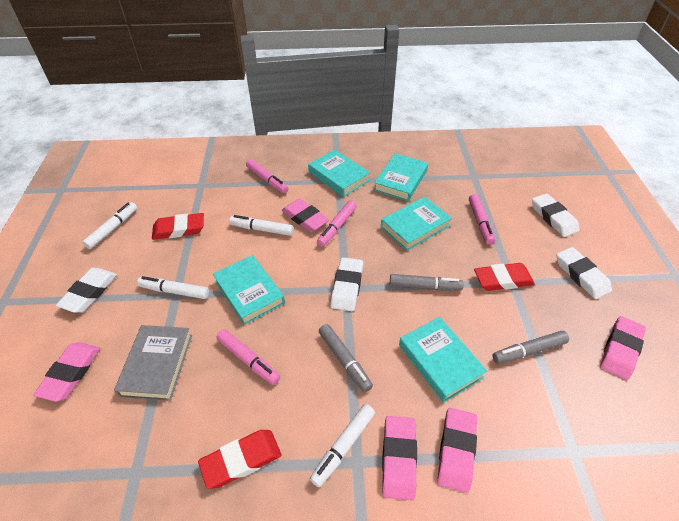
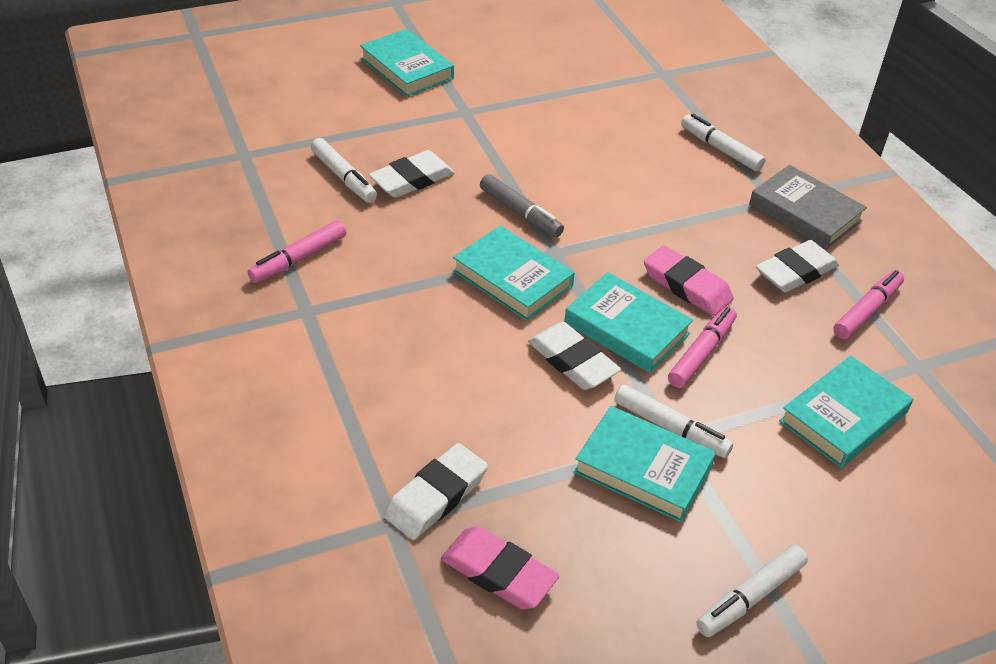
grey marker: [319,324,373,392] [390,274,464,291] [492,331,569,364] = 3 -> [480,174,564,237] = 1
pink eraser: [33,342,100,402] [282,199,329,232] [382,416,417,501] [437,408,477,493] [600,316,646,380] = 5 -> [441,526,559,610] [644,245,734,316] = 2
pink marker: [216,329,280,385] [246,159,288,193] [317,200,357,247] [469,194,495,245] = 4 -> [248,220,346,283] [668,306,737,388] [833,270,904,339] = 3
red eraser: [152,213,204,240] [198,430,281,489] [474,263,535,291] = 3 -> none = 0

